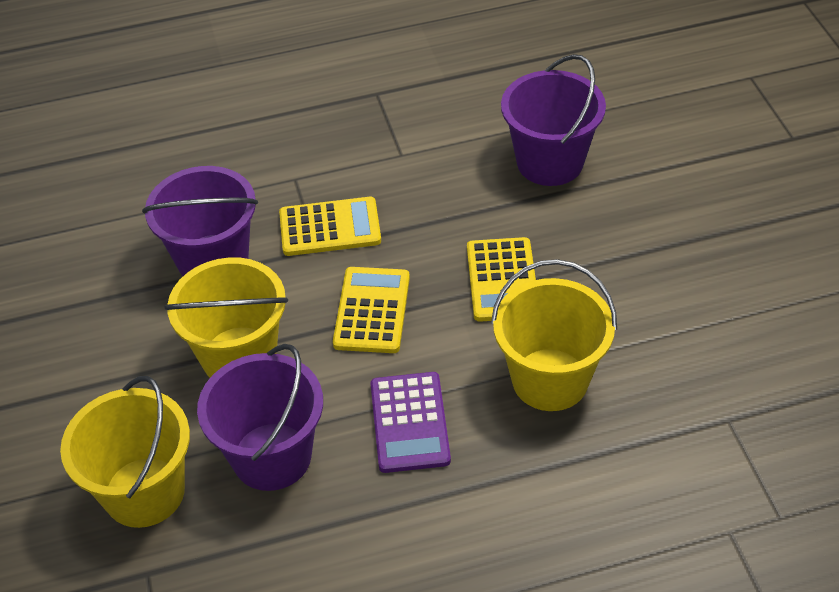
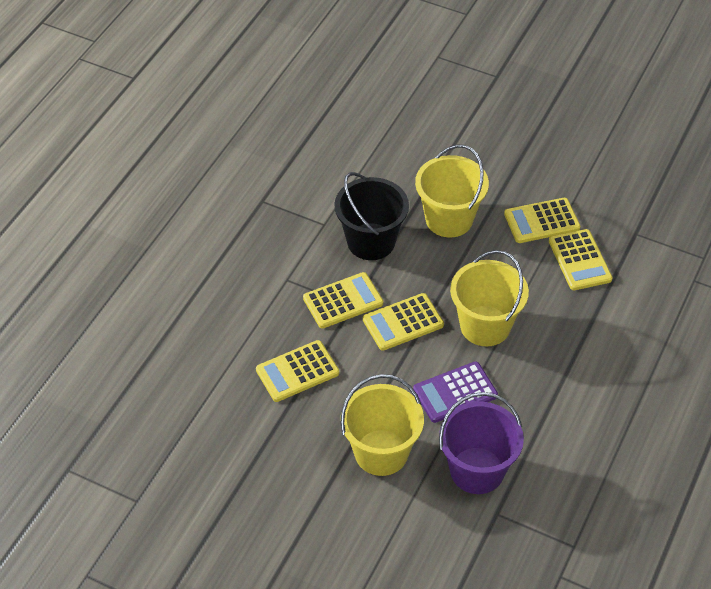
black bucket: none = 0 -> [334,172,409,260] = 1
purple bucket: [142,166,258,276] [197,344,323,491] [501,54,606,186] = 3 -> [439,392,524,494] = 1
yellow calculator: [279,197,381,256] [333,267,410,353] [467,237,536,322] = 3 -> [256,340,339,402] [303,272,383,329] [363,293,444,351] [504,198,581,243] [549,229,613,290] = 5

